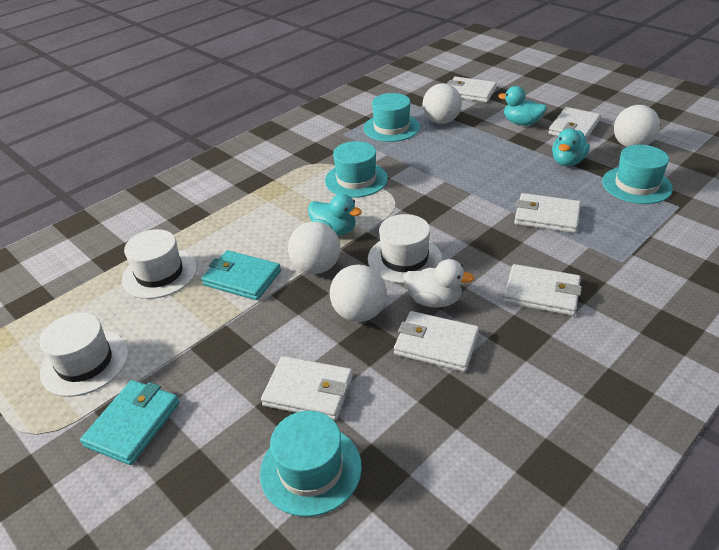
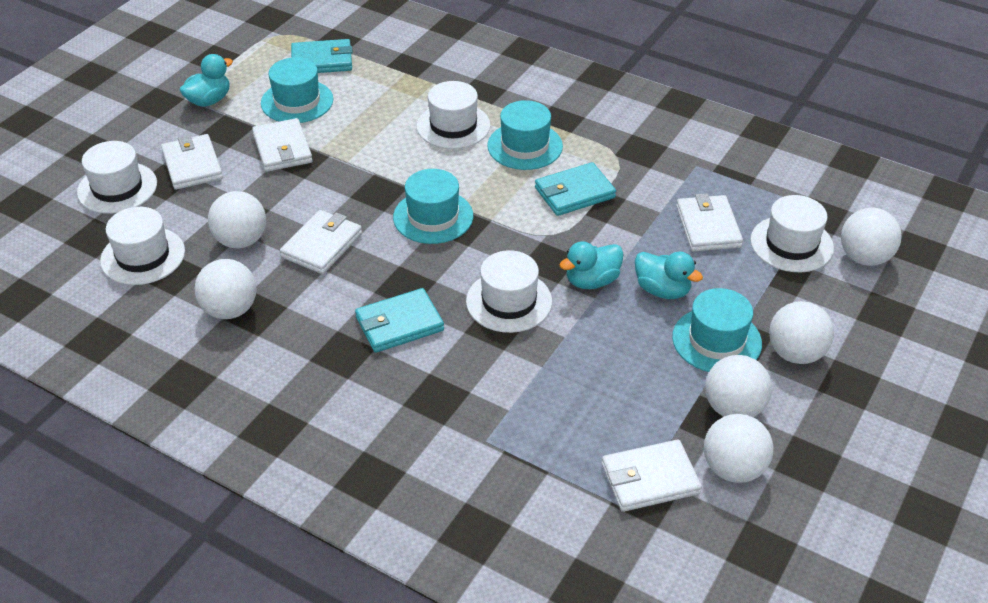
turquoise wallet: [80,380,179,465] [201,250,281,300] = 2 -> [291,39,353,73] [355,288,444,353] [535,162,616,216] = 3
white ball: [288,222,341,274] [330,265,387,322] [422,83,462,124] [614,105,660,147] = 4 -> [195,259,257,319] [208,191,266,248] [704,414,774,483] [705,355,772,417] [769,301,834,364] [841,208,902,266] = 6
white duck: [404,259,474,308] = 1 -> none = 0
white hat: [40,313,128,397] [122,229,197,299] [368,214,442,283] = 3 -> [77,141,157,214] [100,207,185,285] [417,81,491,149] [466,250,552,333] [750,195,834,272] = 5
white wallet: [261,356,353,421] [394,311,479,372] [447,77,497,102] [504,264,582,316] [514,193,581,233] [548,107,601,139] = 6 -> [161,134,223,190] [252,118,312,172] [280,210,362,274] [602,439,702,512] [676,193,743,252] = 5

